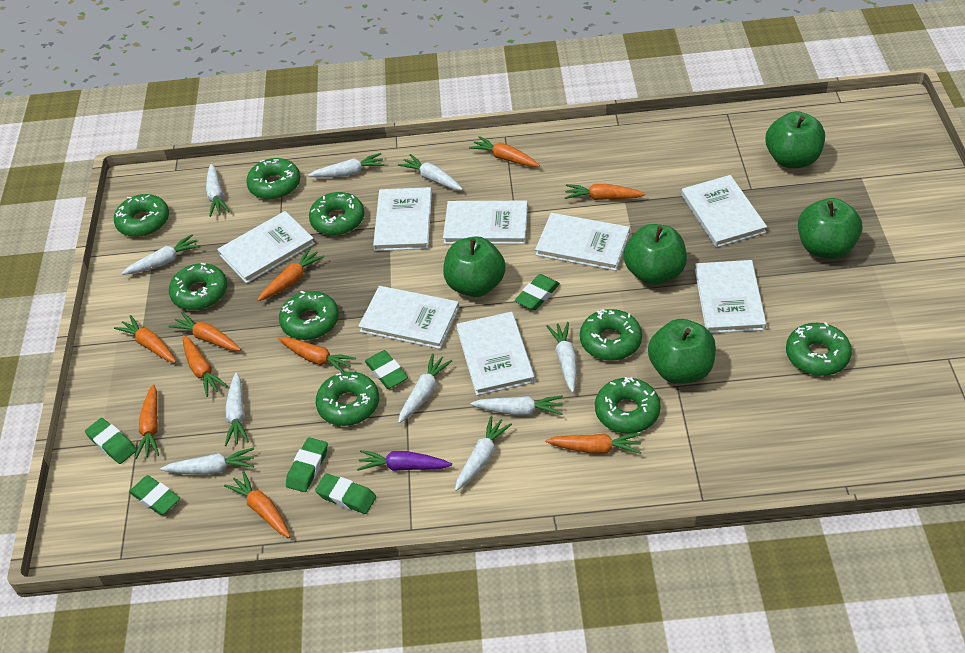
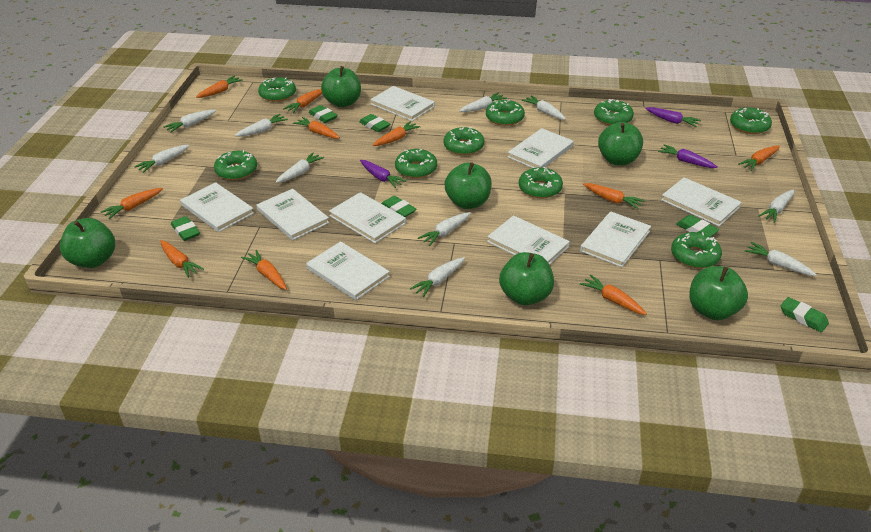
green apple: [443,236,506,297] [624,224,687,285] [648,319,716,384] [766,111,825,168] [798,198,862,259] = 5 -> [60,218,115,268] [321,66,361,107] [444,162,492,209] [499,252,554,305] [598,122,643,165] [689,266,748,320] = 6
purple carrot: [357,450,452,471] = 1 -> [360,160,407,188] [645,107,701,127] [658,144,718,168] = 3
white book: [217,211,315,284] [358,286,459,349] [373,187,432,251] [443,201,528,244] [456,312,535,396] [535,213,630,271] [681,175,767,248] [695,260,766,333] = 8 -> [180,182,254,232] [256,189,329,240] [306,241,390,300] [329,192,406,243] [370,86,435,121] [487,215,570,265] [508,128,574,168] [580,211,651,267] [661,177,742,226] = 9

